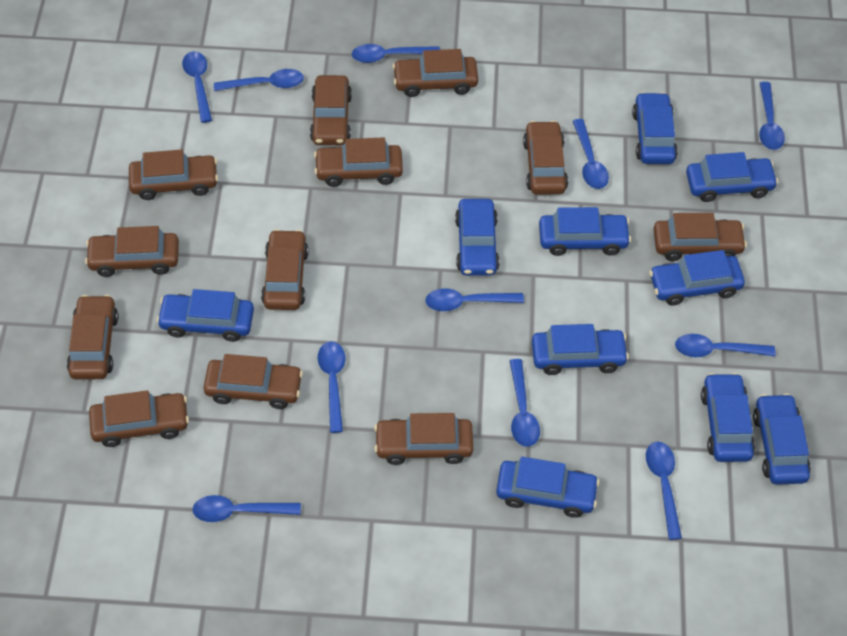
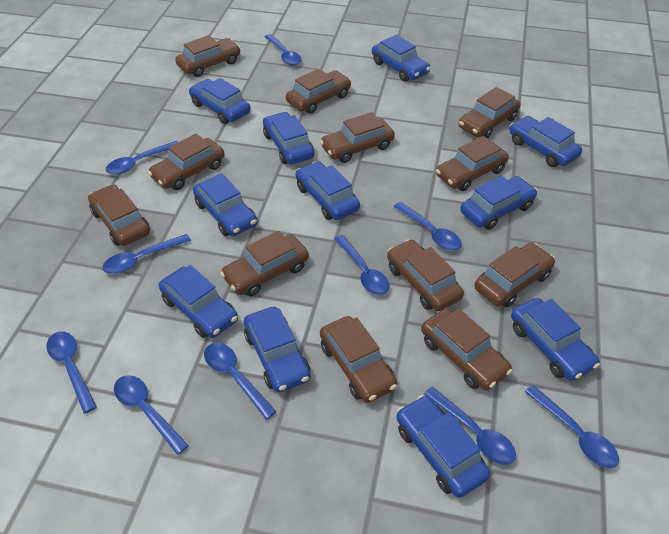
blue car: [156,289,254,342] [455,199,500,276] [496,457,599,518] [532,324,629,375] [539,207,631,256] [632,92,678,164] [649,250,745,306] [686,152,778,202] [701,373,755,462] [753,393,811,485] = 10 -> [159,265,238,338] [189,78,251,124] [193,173,257,236] [244,307,310,392] [263,112,314,164] [296,161,360,220] [372,35,431,82] [396,395,490,498] [460,176,538,230] [510,116,582,167] [511,298,600,381] = 11
blue spoon: [182,51,212,123] [192,495,301,522] [214,69,304,91] [317,341,346,433] [352,44,440,63] [425,288,524,311] [510,359,540,447] [573,119,609,189] [646,442,682,540] [675,334,775,357] [759,82,785,150] = 11 -> [46,331,97,413] [102,234,191,274] [106,141,178,174] [114,375,189,455] [204,343,277,419] [265,34,302,65] [334,235,389,295] [394,202,462,251] [424,387,516,465] [525,385,619,468] = 10

